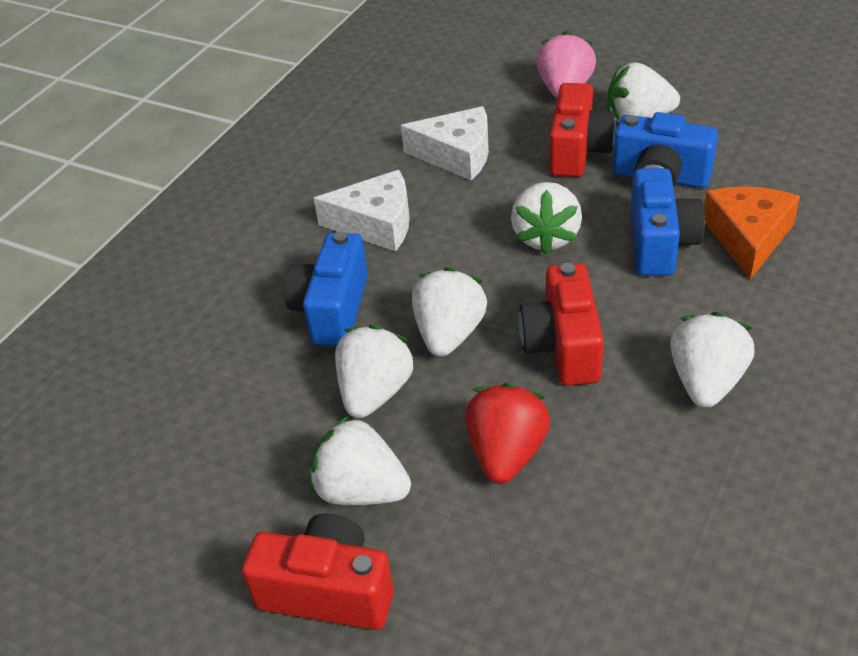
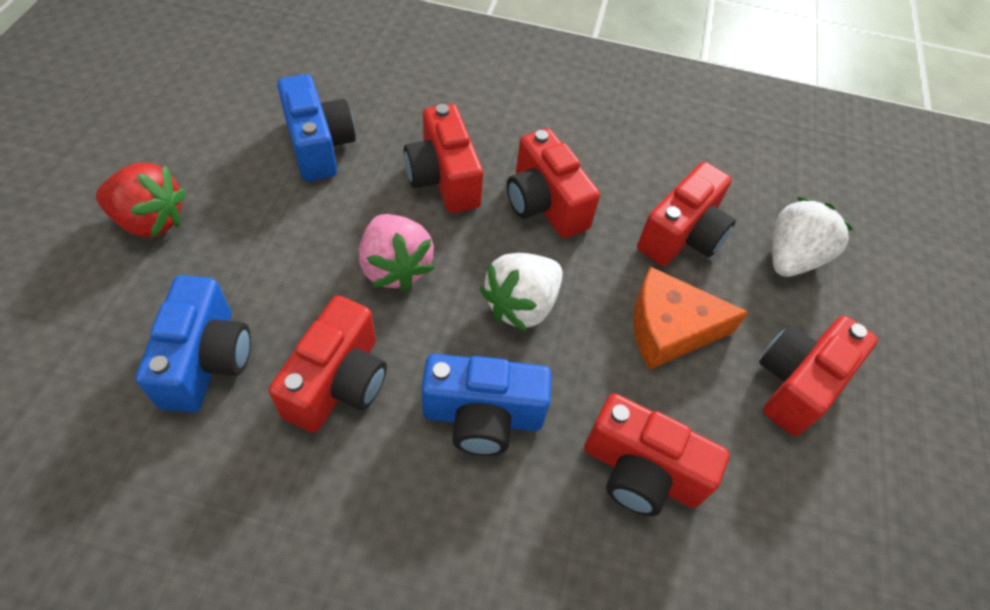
red camera: [242,513,394,630] [519,263,604,386] [549,83,616,177] = 3 -> [269,295,387,433] [404,104,483,213] [507,128,600,238] [584,393,730,516] [637,162,736,266] [759,316,878,436] = 6
white cheese: [314,170,410,251] [401,106,489,181] = 2 -> none = 0
white strawberry: [309,416,411,505] [335,324,414,418] [412,267,487,357] [511,182,582,255] [608,62,680,122] [670,312,755,408] = 6 -> [480,253,563,331] [772,197,854,277] = 2

